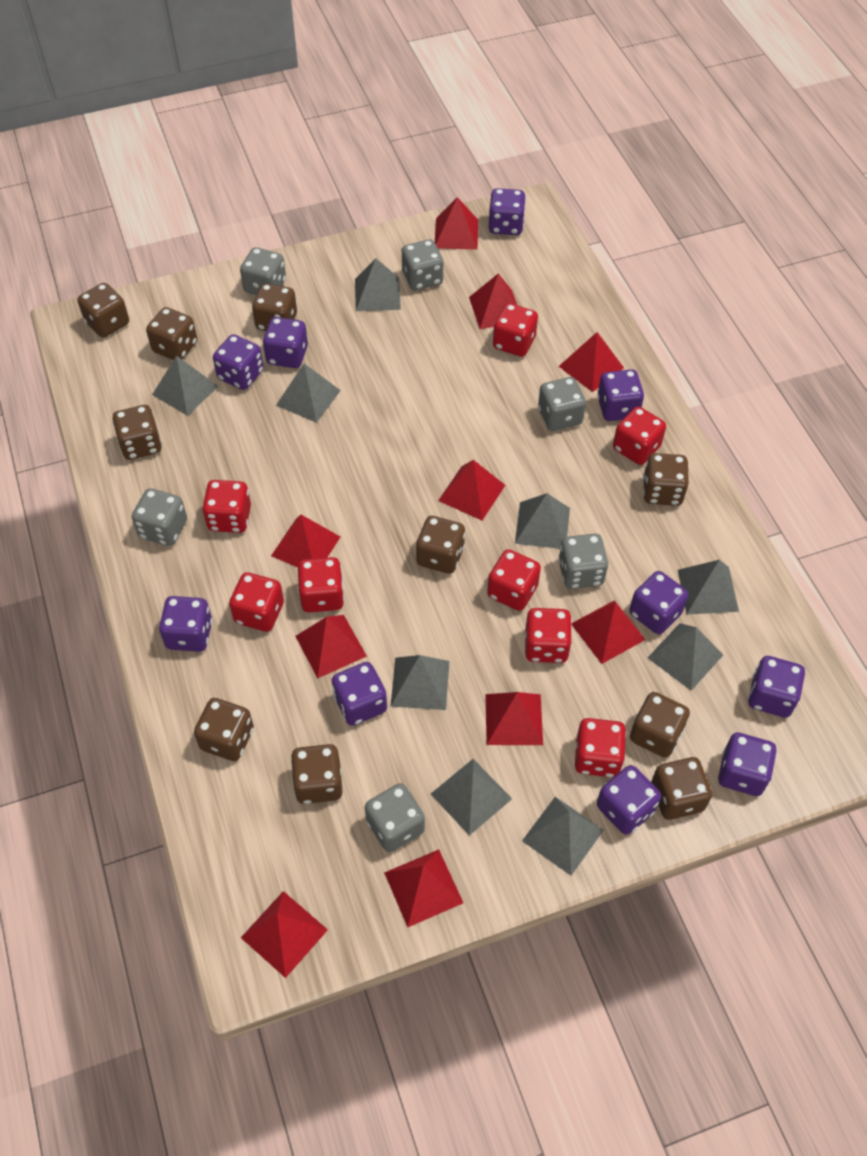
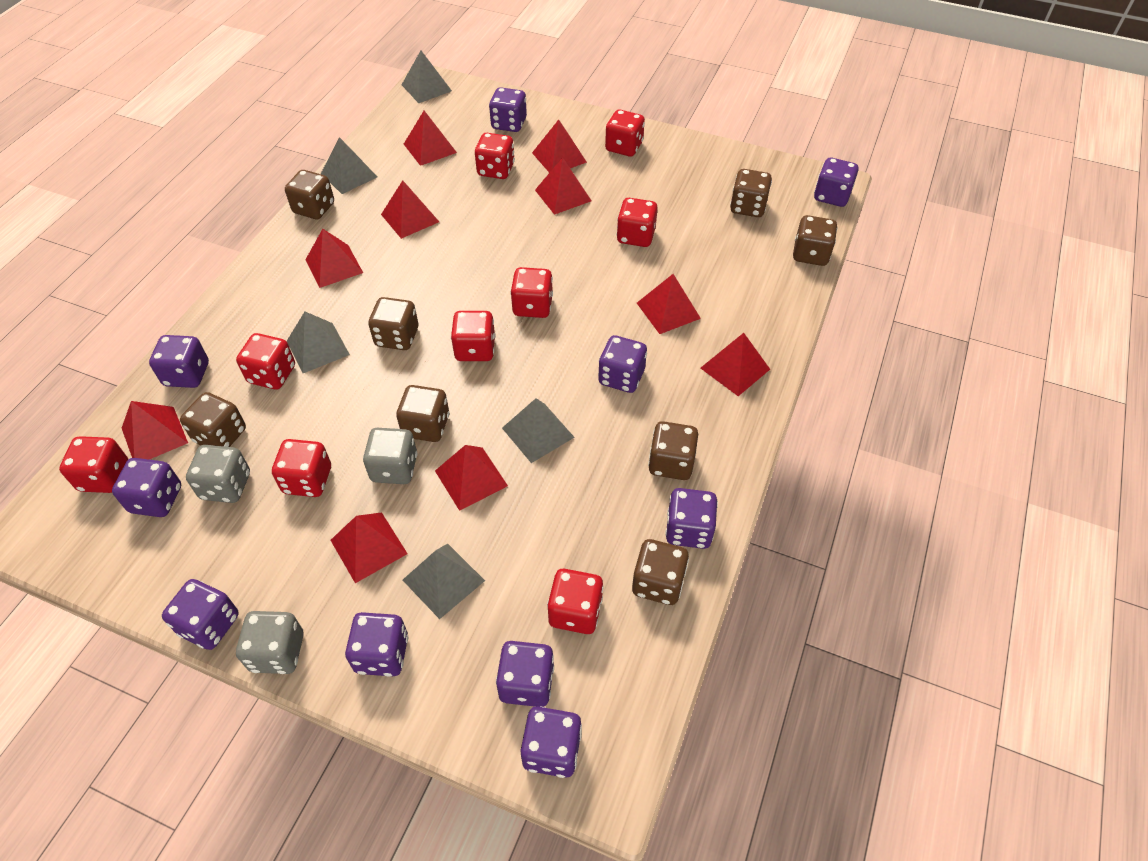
brown dice: [77,283,129,338] [112,405,162,460] [146,307,197,360] [194,698,254,761] [252,283,297,331] [291,744,342,804] [416,516,465,574] [630,692,690,758] [643,453,689,506] [651,757,712,820] = 10 -> [180,392,246,447] [285,170,334,219] [368,297,418,350] [396,385,449,442] [632,539,689,605] [648,421,698,480] [730,169,772,217] [793,215,837,266] = 8
grey dice: [132,488,187,546] [240,247,286,295] [365,783,425,852] [402,240,444,290] [538,377,586,431] [558,534,608,589] = 6 -> [186,445,250,503] [236,611,304,674] [363,428,417,484] = 3
grey pyramid: [152,355,219,416] [276,363,341,423] [355,258,401,311] [391,655,449,710] [431,759,512,836] [515,493,570,549] [522,797,604,876] [648,623,723,691] [678,560,739,614] = 9 -> [287,312,350,373] [321,137,377,194] [402,51,452,103] [403,543,485,619] [502,398,575,463] = 5
red dice: [202,480,251,533] [229,572,284,632] [298,557,344,613] [487,549,541,611] [493,303,538,357] [525,608,572,663] [575,718,626,777] [613,407,666,465] = 8 -> [59,436,128,493] [236,333,295,389] [272,439,331,497] [451,311,495,361] [475,133,515,179] [510,267,553,318] [547,569,604,634] [605,110,645,157] [617,198,658,247] = 9

